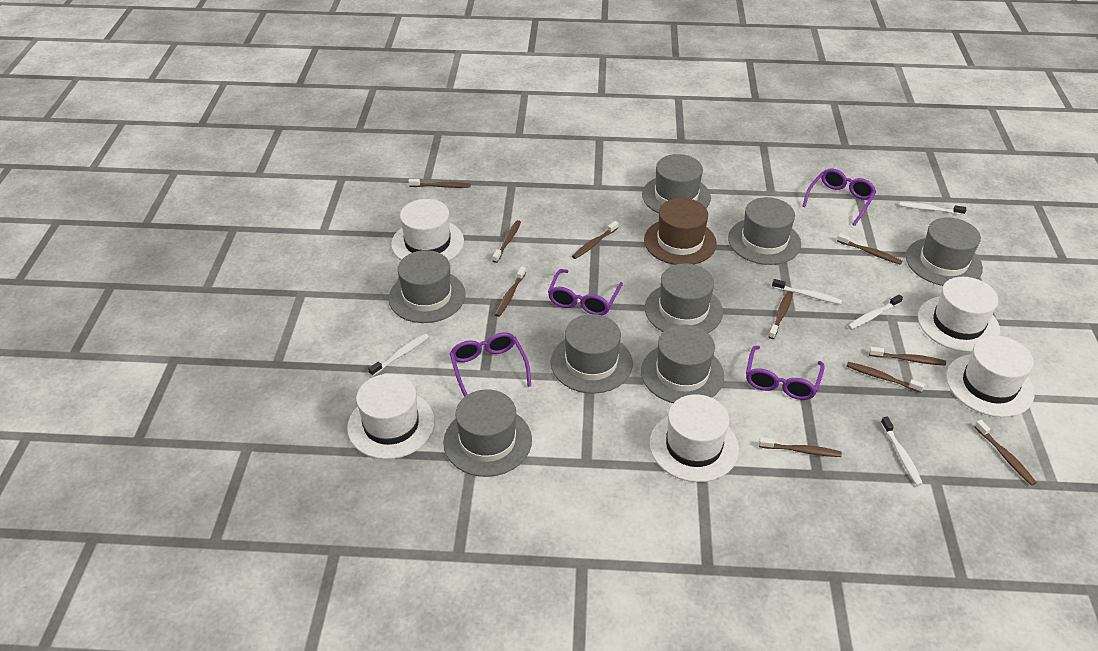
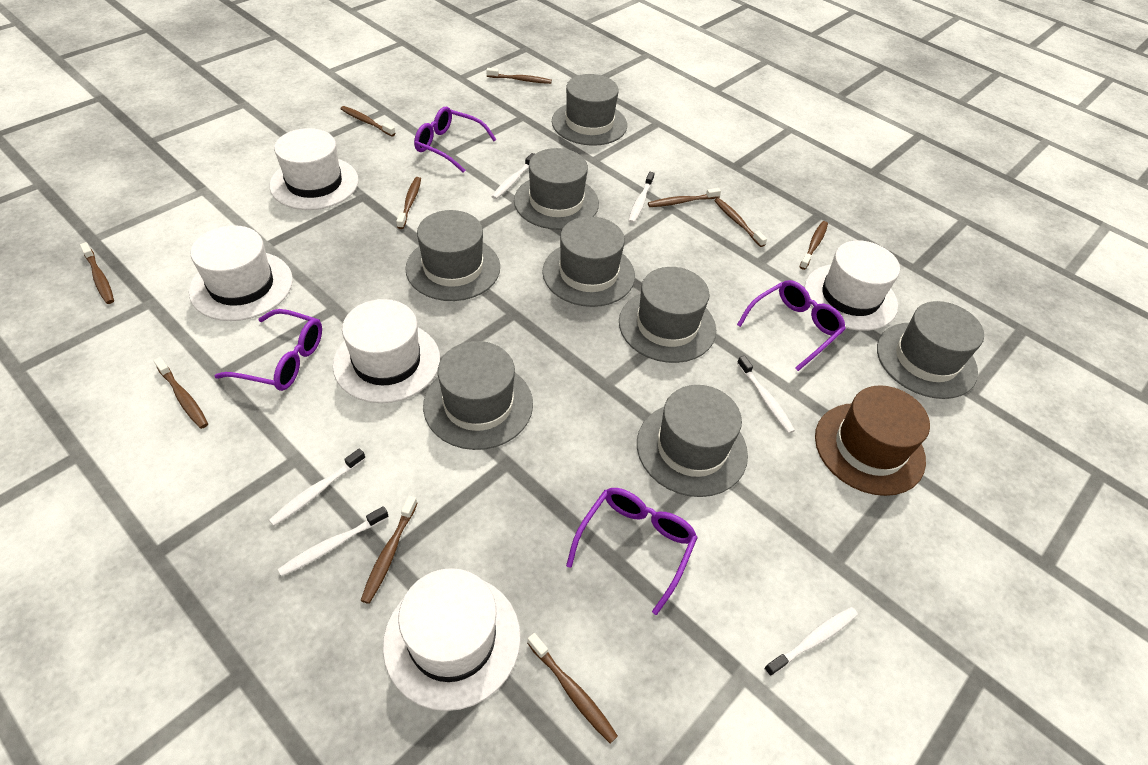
white toothbrush: [368,333,429,376] [772,279,842,304] [848,294,903,330] [880,417,923,486] [899,202,967,215] = 5 -> [269,448,366,526] [278,506,389,576] [491,153,535,199] [628,172,655,223] [737,356,795,434] [764,607,858,677] = 6

